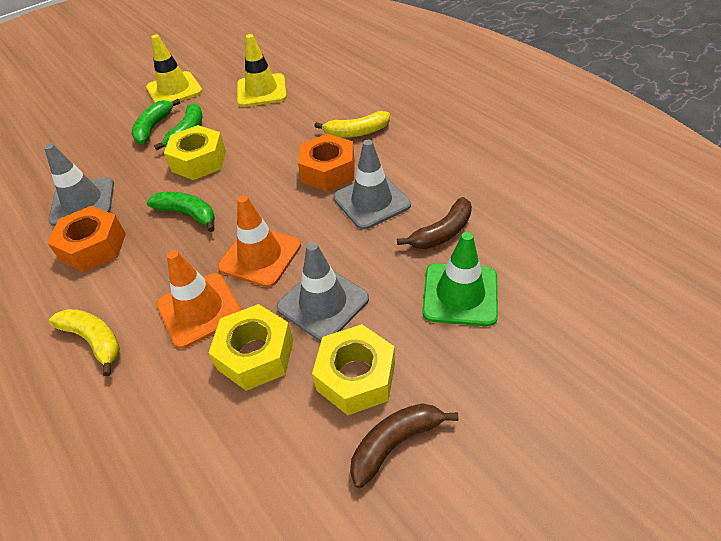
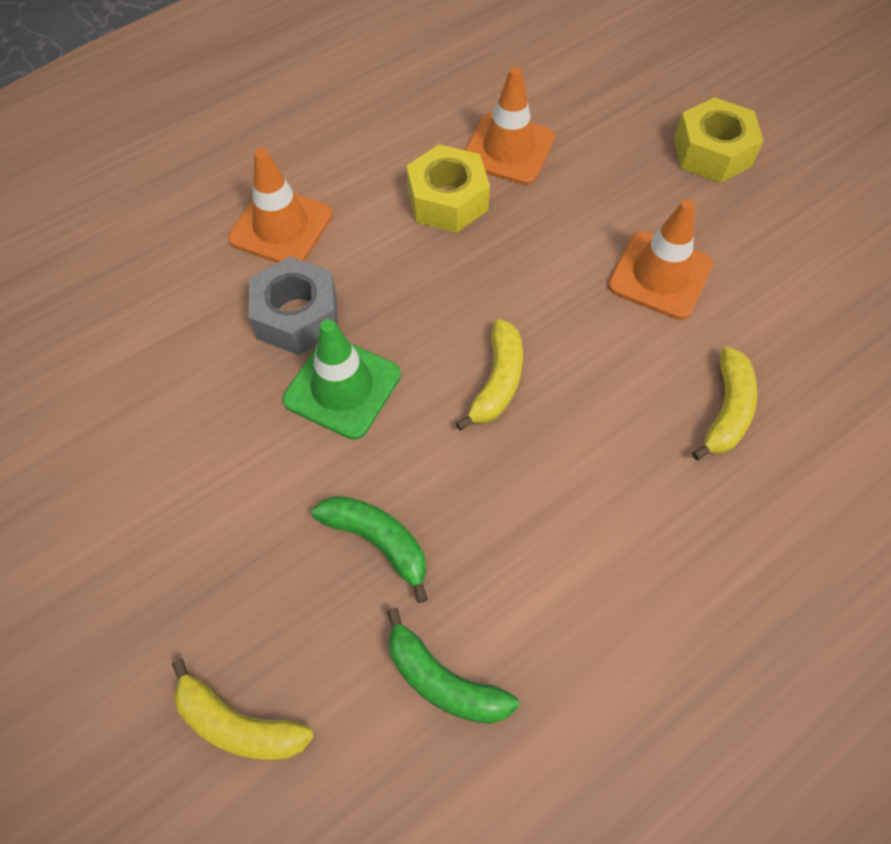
brown banana: [350,403,458,488] [397,197,472,249] = 2 -> none = 0
green banana: [131,99,180,144] [147,192,215,232] [154,103,202,150] = 3 -> [312,496,428,603] [387,608,519,724] = 2
grey nut: none = 0 -> [249,256,338,355] = 1
grey traffic cone: [44,144,114,226] [277,242,369,341] [333,140,411,230] = 3 -> none = 0
orange nut: [47,206,126,272] [298,134,355,191] = 2 -> none = 0
orange traffic cone: [156,250,241,349] [218,195,301,287] = 2 -> [228,148,333,263] [465,67,555,185] [608,199,713,320] = 3
yellow banana: [49,309,120,376] [314,111,390,138] = 2 -> [172,659,314,760] [455,319,523,430] [692,347,757,460] = 3
yellow nut: [164,125,226,180] [209,304,293,391] [312,324,395,415] = 3 -> [406,144,490,233] [674,97,764,183] = 2
yellow traffic cone: [146,35,202,103] [237,34,287,107] = 2 -> none = 0

